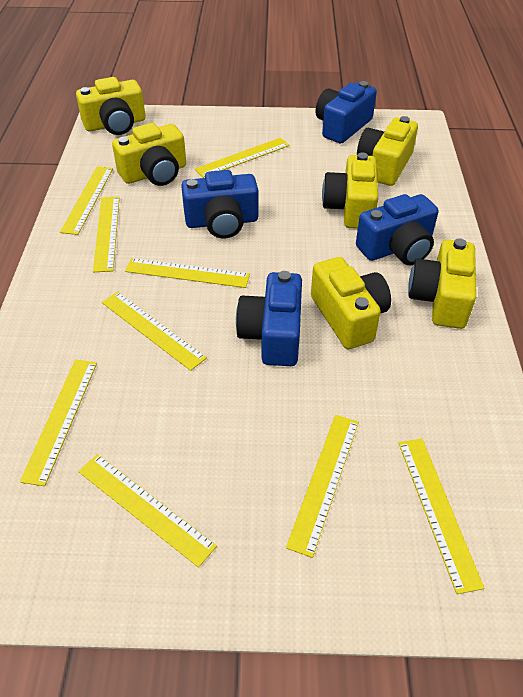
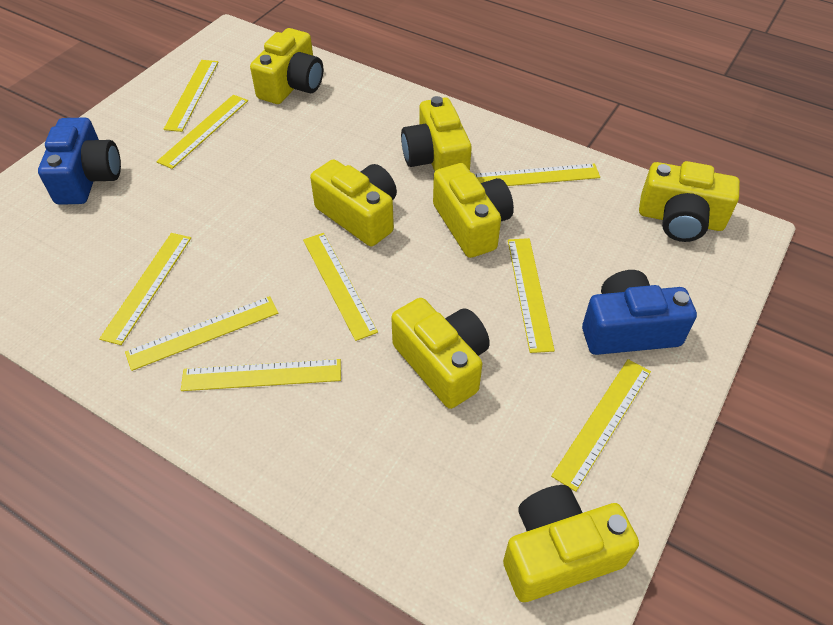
blue camera: [181,170,259,238] [236,271,302,366] [316,81,377,143] [356,194,439,265] = 4 -> [38,117,121,205] [582,270,697,355] = 2
yellow camera: [76,77,145,135] [112,123,186,186] [311,257,391,349] [322,153,378,229] [357,116,418,186] [408,238,476,329] = 6 -> [250,28,323,104] [310,159,397,246] [391,298,490,409] [401,96,472,171] [433,163,514,258] [503,485,639,602] [639,161,740,242] = 7

